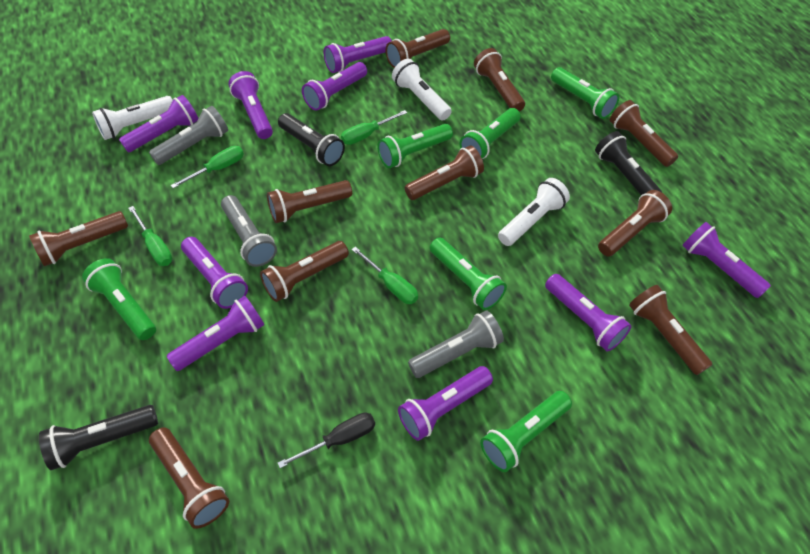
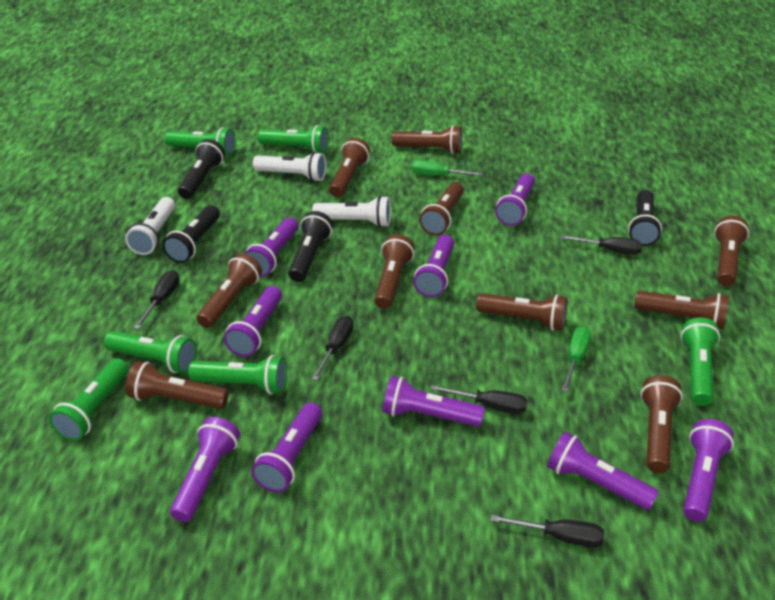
black flashlight: [39,405,158,470] [278,113,345,166] [595,131,662,195] = 3 -> [162,205,220,263] [178,139,225,199] [288,211,333,282] [628,190,662,246] = 4
black screwdriver: [278,413,375,468] = 1 -> [134,270,179,329] [312,316,353,380] [430,385,527,414] [491,515,604,547] [561,235,642,255] = 5
green screwdriver: [128,206,172,266] [171,146,244,188] [341,110,407,145] [352,246,418,304] = 4 -> [412,160,483,176] [562,326,591,392] = 2
grey flashlight: [149,106,228,165] [221,195,277,267] [408,310,504,378] = 3 -> none = 0

